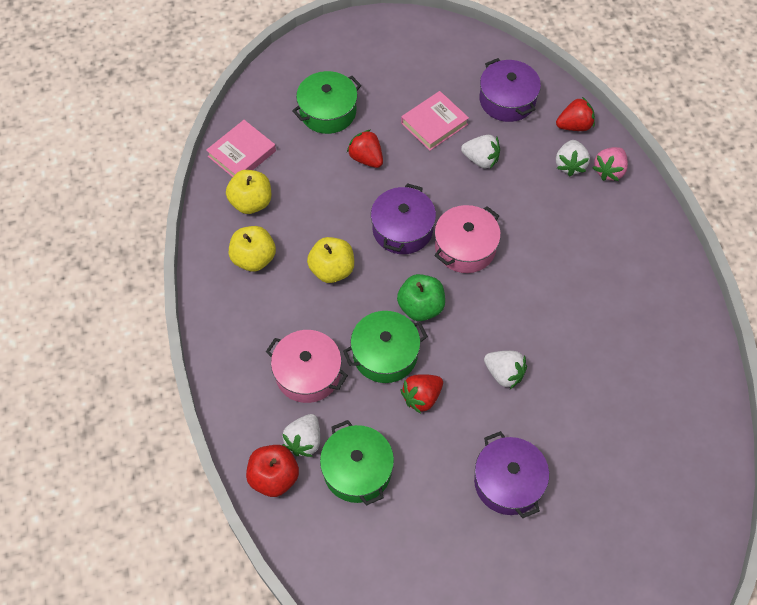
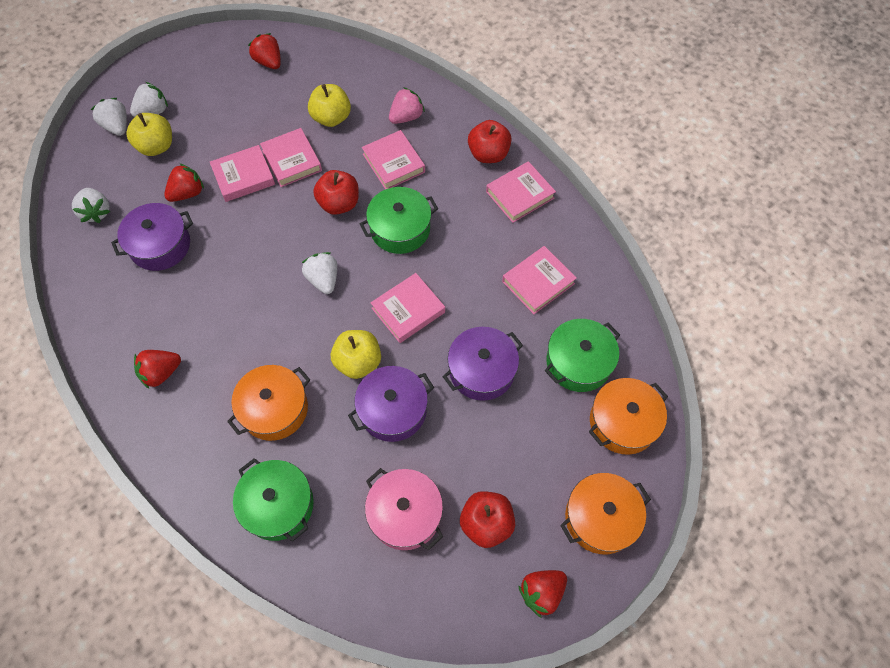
green apple: [397,274,445,321] = 1 -> none = 0
orange pot: none = 0 -> [227,365,310,441] [560,473,651,554] [589,378,668,455] = 3
pink book: [206,120,276,177] [401,91,469,151] = 2 -> [210,145,275,202] [260,128,322,187] [362,130,425,189] [370,273,445,343] [486,161,556,223] [502,246,577,314] = 6
pink pot: [266,330,348,403] [434,205,501,273] = 2 -> [365,468,443,550] = 1
red apple: [246,445,299,497] = 1 -> [313,170,359,215] [460,491,515,548] [468,120,512,163] = 3
red strawberry: [347,130,383,168] [401,374,443,414] [556,97,595,131] = 3 -> [134,350,181,389] [164,163,204,202] [248,33,281,69] [519,570,567,618] = 4

